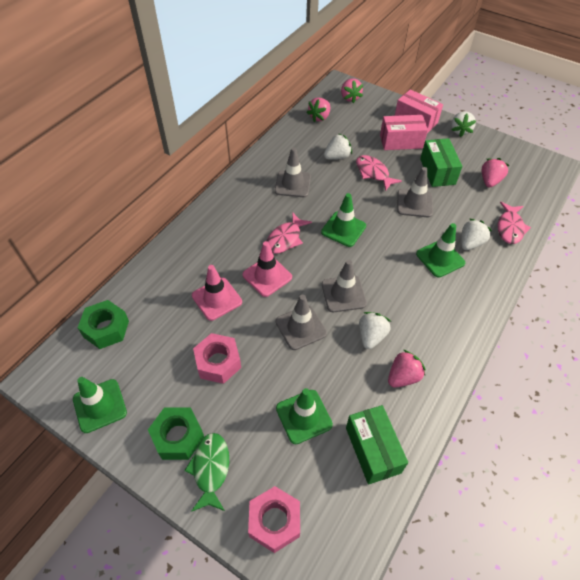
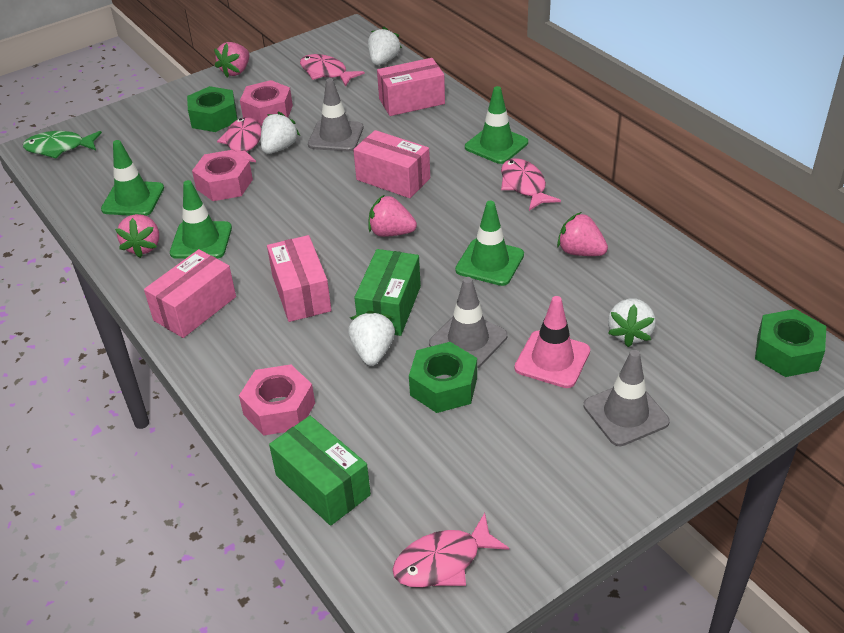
green nut: [78,300,129,349] [148,407,204,460] = 2 -> [187,86,237,132] [409,342,477,413] [755,309,826,377] = 3
grey traffic cone: [275,147,311,197] [276,295,327,350] [322,260,367,312] [397,167,433,217] = 4 -> [308,78,364,152] [429,277,508,368] [584,350,670,446] = 3
pink box: [380,115,428,150] [395,89,443,133] = 2 -> [144,249,236,338] [267,235,331,322] [353,130,430,198] [377,58,445,116] = 4
pink fish: [267,212,312,254] [356,155,402,191] [498,202,531,244] = 3 -> [217,117,262,162] [300,54,365,87] [393,513,509,587] [501,158,561,211] = 4
pink nut: [193,333,241,384] [248,486,300,553] = 2 -> [192,150,253,201] [239,364,315,436] [240,80,293,126] = 3
pink traffic cone: [192,265,242,321] [242,241,292,297] = 2 -> [514,296,590,388] = 1

